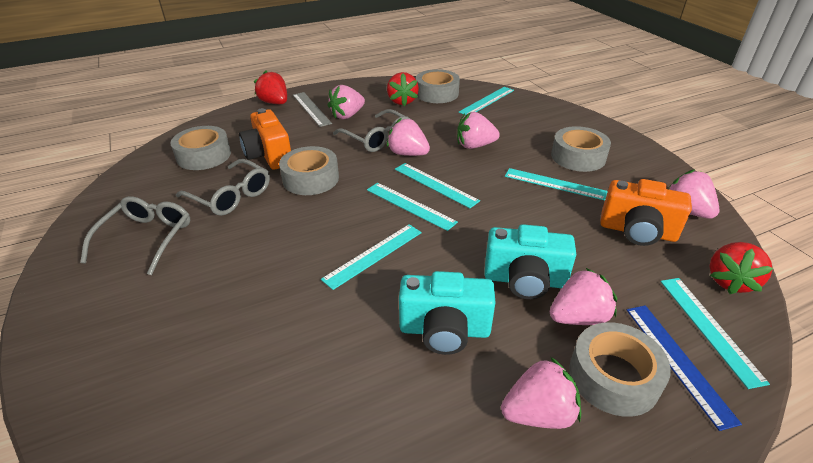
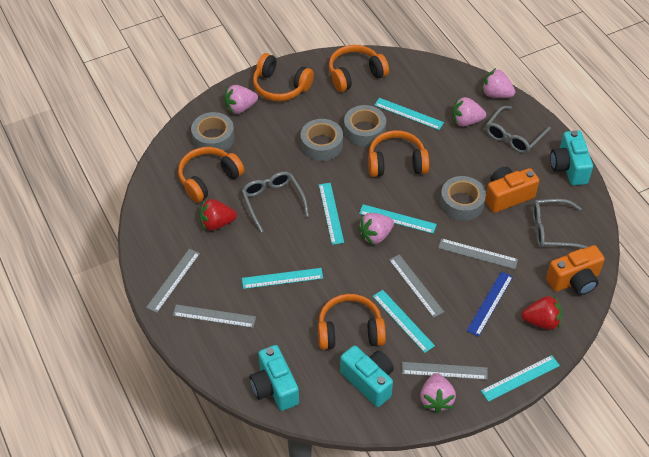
grey ruler: [293,92,332,127] = 1 -> [146,249,200,313] [173,305,256,328] [389,254,444,318] [402,362,488,380] [438,238,518,269] = 5
grey tape: [171,126,231,170] [279,146,339,195] [416,69,460,103] [551,126,611,172] [569,322,671,417] = 5 -> [191,112,235,151] [301,119,343,161] [344,105,386,147] [440,176,486,221] = 4
orange headphones: none = 0 -> [178,147,244,203] [253,53,314,101] [318,294,386,350] [329,45,389,92] [368,130,429,177] = 5
pink strawberry: [328,85,365,119] [387,118,430,156] [457,112,500,149] [501,357,581,429] [550,268,617,325] [668,169,720,219] = 6 -> [224,85,258,114] [358,213,394,245] [420,373,456,413] [452,97,486,126] [482,68,515,98] = 5
red strawberry: [254,70,287,104] [387,72,419,106] [709,242,773,294] = 3 -> [200,199,237,231] [522,296,562,330] = 2
turquoise camera: [399,271,495,355] [484,224,576,299] = 2 -> [250,345,299,411] [340,345,394,407] [550,130,593,185] = 3

